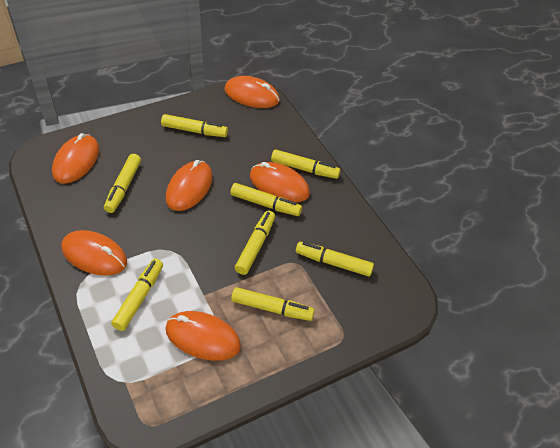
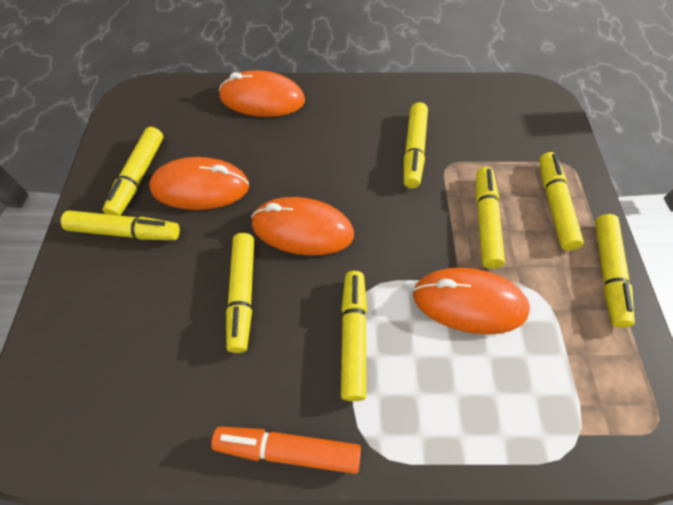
orange marker: none = 0 -> [211,427,361,474] = 1
orange mouse: [52,133,99,184] [61,230,127,276] [165,160,213,211] [165,311,241,361] [224,76,280,108] [250,162,310,202] = 6 -> [150,157,249,210] [219,70,305,117] [251,197,354,256] [413,268,530,334] = 4

